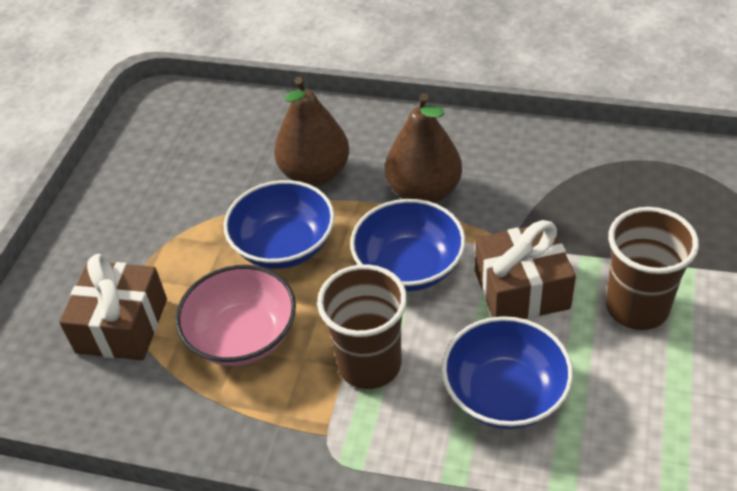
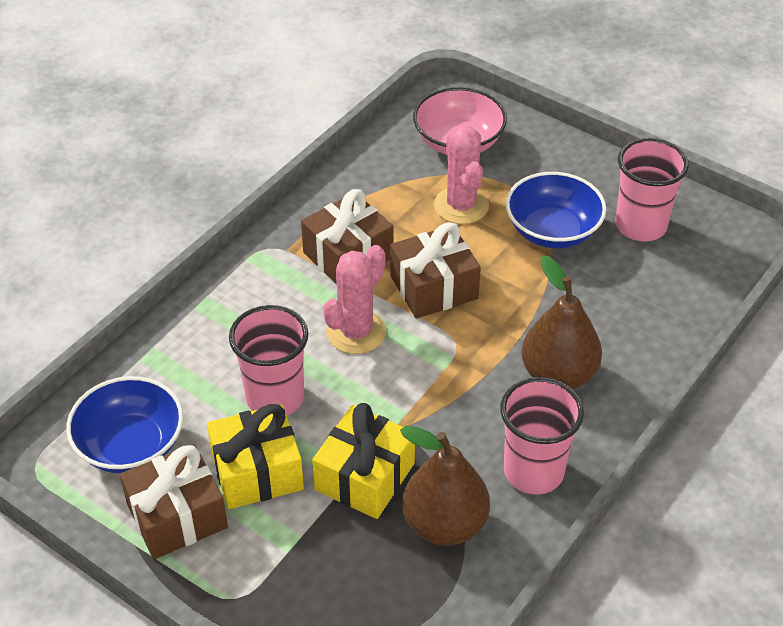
blue bowl: [223,180,335,269] [350,199,466,291] [442,316,573,429] = 3 -> [66,376,183,473] [506,172,606,249] = 2
brown cup: [317,264,407,389] [606,207,699,330] = 2 -> none = 0
brown gift: [59,254,167,360] [475,220,576,319] = 2 -> [120,444,228,559] [301,189,394,284] [390,222,481,319] = 3
pink cactus: none = 0 -> [323,245,386,354] [434,126,489,224] = 2
pink cup: none = 0 -> [229,305,309,416] [500,377,584,494] [616,138,689,242] = 3
yellow gift: none = 0 -> [207,404,304,509] [312,403,415,519] = 2

